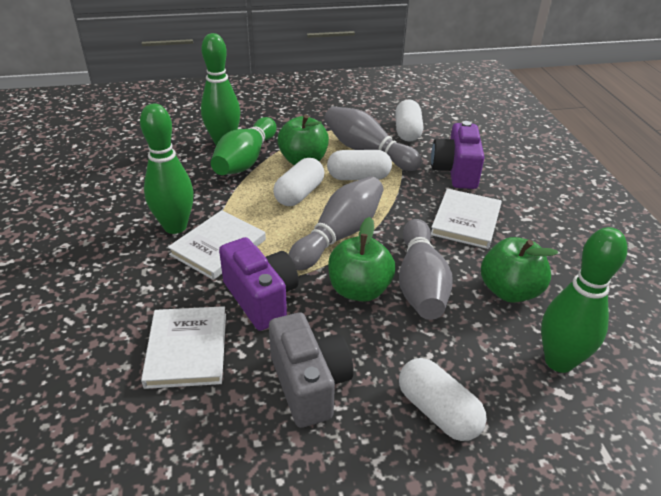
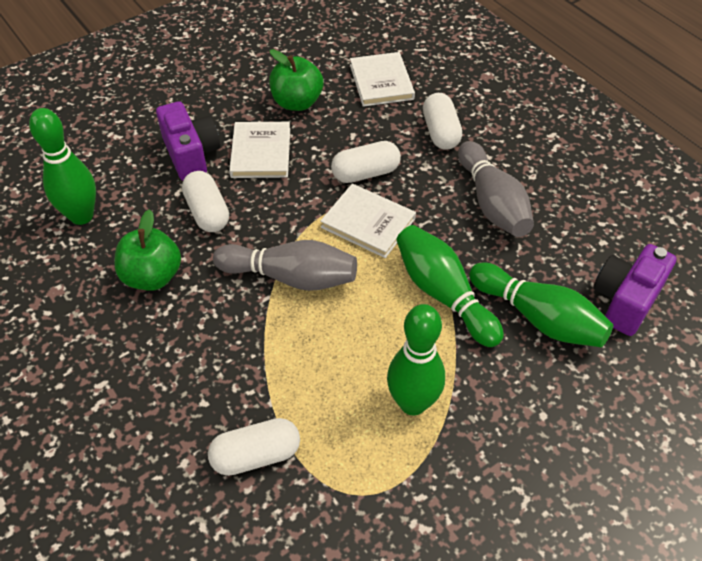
green apple: [277,114,329,165] [328,217,396,302] [481,237,558,303] = 3 -> [114,209,181,291] [269,49,324,111] = 2
grey bowling pin: [289,176,383,270] [324,106,422,171] [399,219,453,320] = 3 -> [213,240,357,291] [458,141,534,237] = 2
grey camera: [269,312,354,428] = 1 -> none = 0

